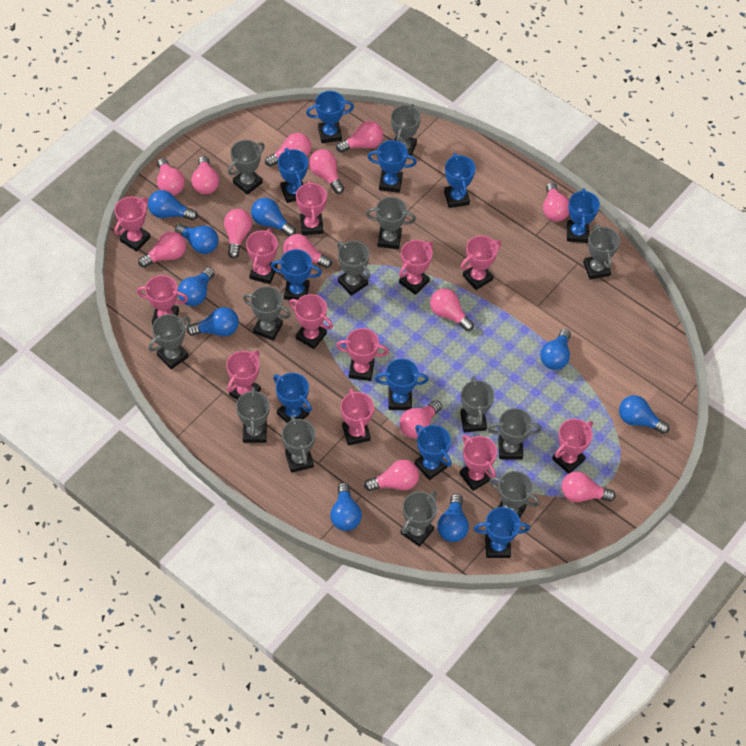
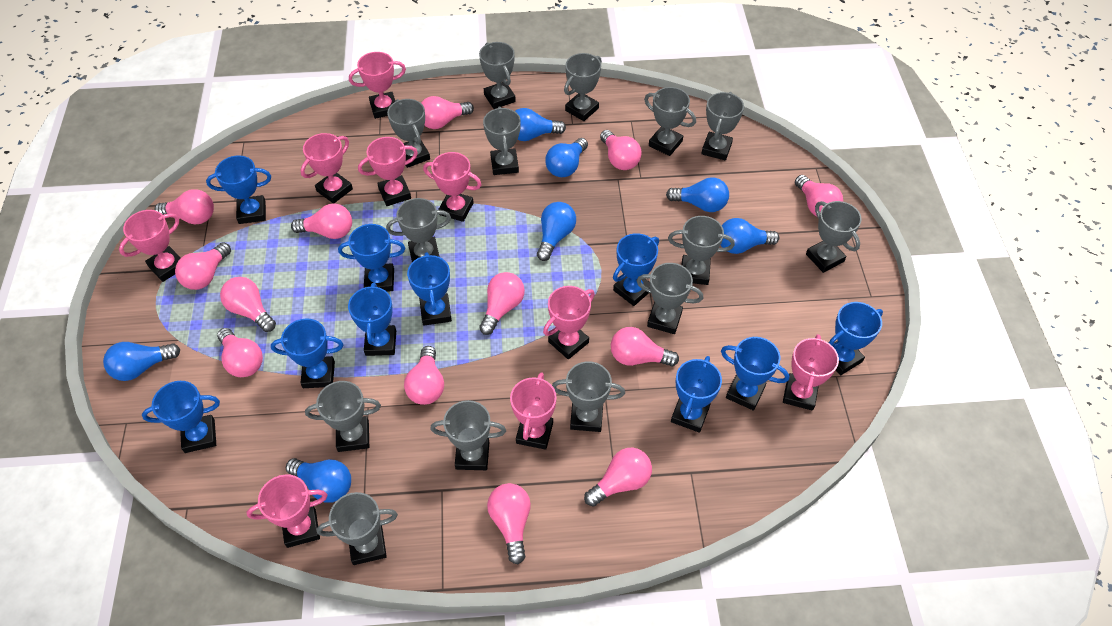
blue light bulb: [148,190,198,220] [175,224,219,254] [178,267,215,306] [187,307,239,336] [251,198,296,236] [330,482,362,531] [437,494,469,542] [540,329,571,370] [619,395,669,434] = 9 -> [103,342,180,381] [286,458,351,503] [515,108,566,141] [537,202,576,261] [545,138,588,177] [666,177,729,212] [721,218,779,254] = 7
grey trophy: [148,314,191,369] [228,140,265,195] [236,387,270,443] [243,286,291,341] [282,415,316,473] [337,241,370,296] [366,197,416,249] [391,104,421,159] [401,491,437,547] [460,376,494,433] [487,408,542,460] [489,471,540,518] [583,224,620,280] = 13 -> [305,381,381,452] [317,492,398,565] [386,198,451,262] [387,99,430,168] [430,400,506,470] [479,42,516,109] [483,107,521,175] [552,361,625,432] [564,53,602,121] [637,263,703,334] [644,87,696,156] [668,216,735,285] [701,92,744,160] [806,201,862,273] = 14
pink trophy: [114,197,151,252] [137,275,188,325] [226,351,261,400] [246,228,278,284] [289,294,333,349] [296,181,327,235] [336,328,389,381] [341,388,374,446] [399,240,433,295] [460,235,501,290] [460,435,497,491] [552,419,593,474] = 12 -> [119,210,180,282] [247,474,328,548] [301,133,353,204] [349,52,406,119] [358,137,418,206] [423,152,482,222] [510,372,557,450] [543,286,595,359] [783,334,839,411] = 9

